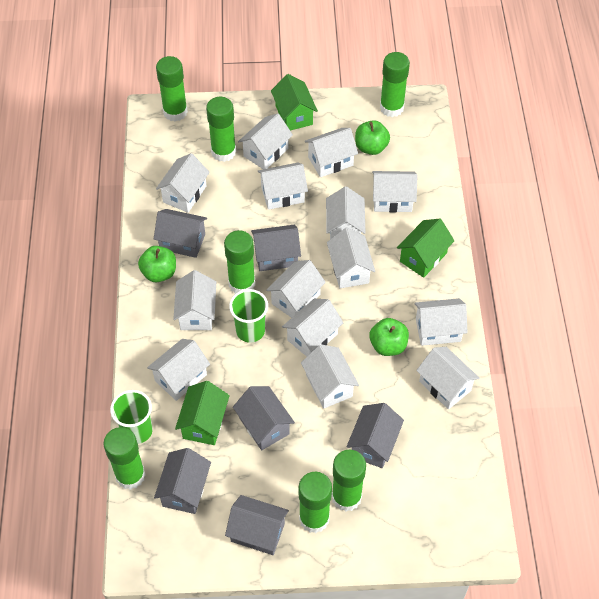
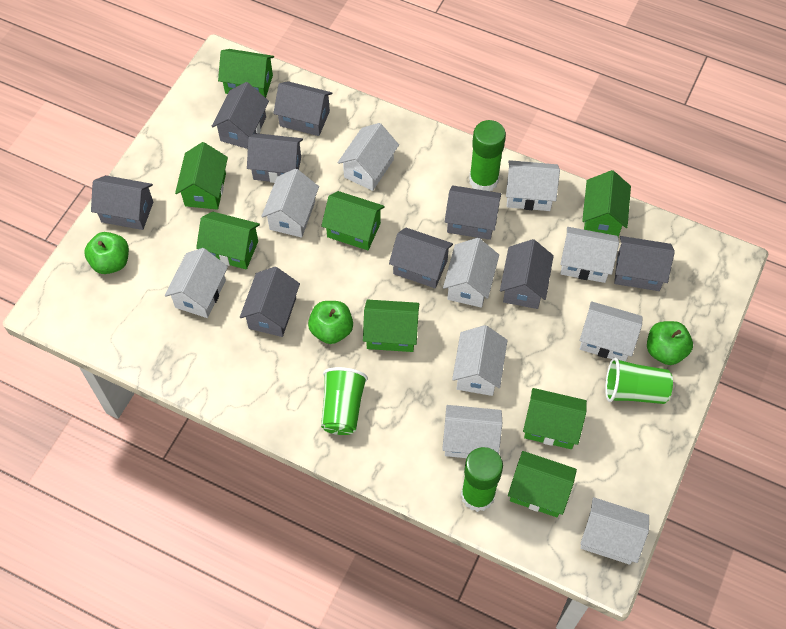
green glue stick: [103,427,145,490] [156,56,188,122] [206,97,236,162] [224,230,255,294] [298,472,332,533] [332,450,366,512] [380,52,410,117] = 7 -> [461,447,503,512] [469,120,506,191] = 2
green house: [175,381,230,445] [271,74,318,131] [397,218,454,278] = 3 -> [175,142,228,210] [196,212,260,270] [218,49,274,98] [321,191,385,250] [363,300,419,352] [508,451,577,517] [523,388,587,449] [582,170,631,237] = 8
grey house: [154,209,207,258] [154,448,211,514] [225,495,289,555] [233,386,295,450] [251,225,301,271] [347,403,404,468] = 6 -> [91,175,153,230] [211,82,269,149] [240,267,300,337] [247,133,303,183] [273,81,332,136] [389,228,453,288] [445,185,501,240] [500,239,554,309] [614,236,675,291] = 9
white house: [147,339,210,401] [156,153,210,213] [173,270,216,330] [238,113,293,169] [258,162,308,210] [266,260,326,318] [282,299,344,357] [301,344,359,409] [305,128,358,177] [326,186,366,239] [327,227,375,288] [372,171,417,213] [415,298,468,346] [416,347,480,409] = 14 -> [165,248,228,318] [261,169,319,238] [338,123,399,191] [442,405,502,458] [443,238,499,308] [452,325,508,396] [506,160,560,211] [560,227,619,283] [580,301,643,362] [580,497,649,565] = 10

